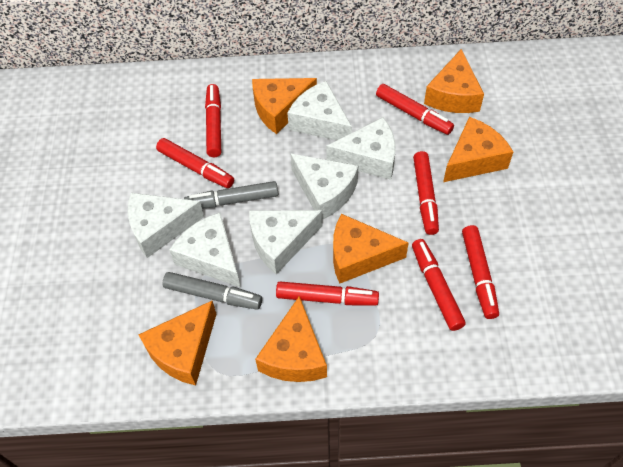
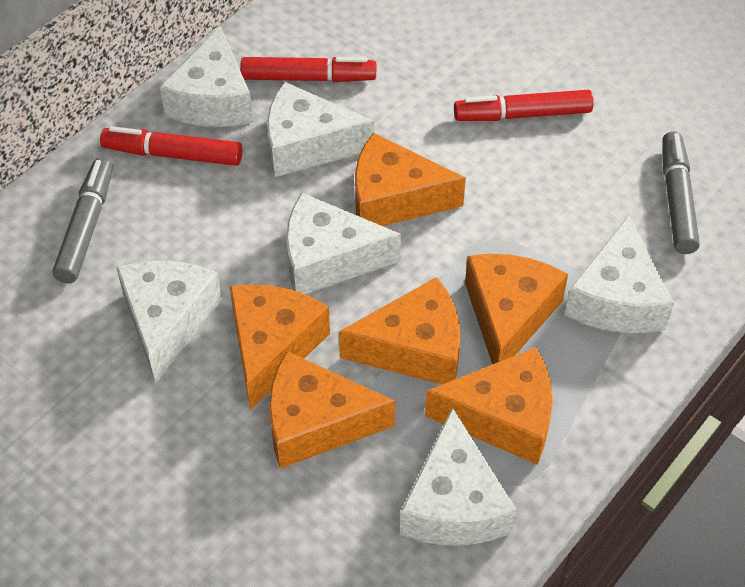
red marker: [156,138,234,188] [205,84,221,157] [276,282,379,306] [376,84,454,135] [412,239,466,331] [413,151,439,235] [462,225,499,319] = 7 -> [100,126,242,166] [240,57,376,82] [454,90,594,121] = 3

